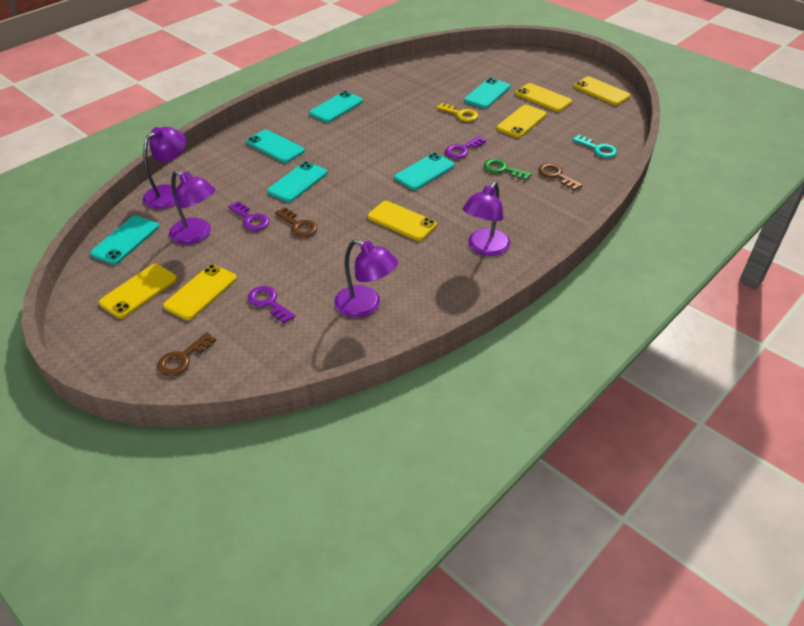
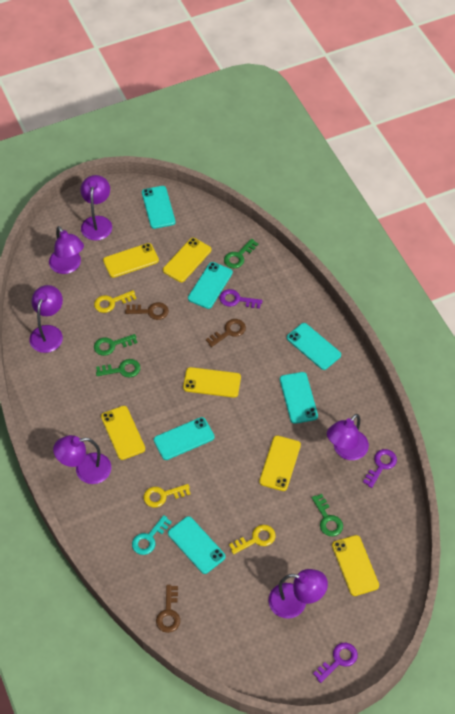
green key: [483,159,532,180] = 1 -> [94,334,138,356] [96,359,140,378] [224,239,258,268] [312,494,343,536] = 4
purple lamp: [143,127,186,209] [169,170,216,245] [334,239,398,318] [462,182,510,256] = 4 -> [29,285,63,353] [49,226,84,274] [53,435,111,484] [80,175,112,240] [269,569,328,619] [327,414,369,460] = 6
yellow key: [436,103,478,122] = 1 -> [94,290,137,313] [143,484,191,507] [229,525,276,554] = 3

